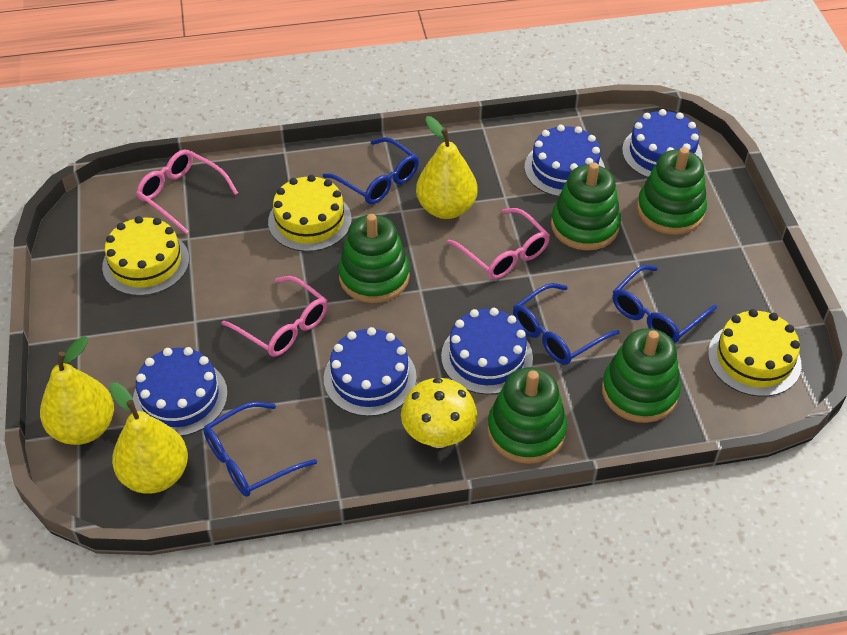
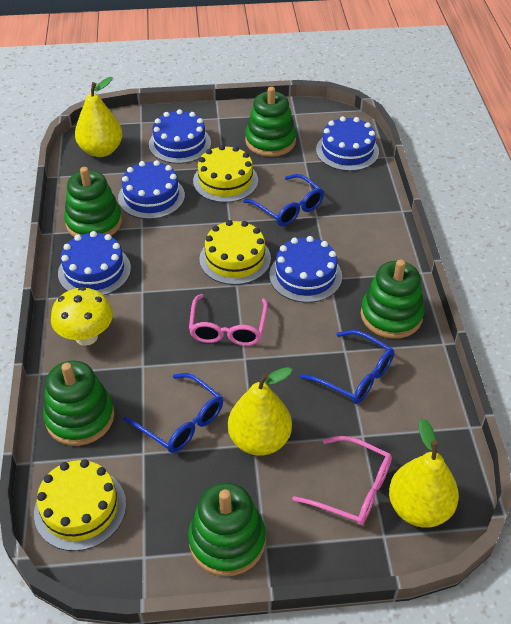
blue glasses: [203,402,317,497] [323,137,419,204] [513,283,620,365] [612,265,717,343] = 4 -> [123,373,223,453] [243,174,324,226] [300,330,394,404] = 3
pink glasses: [136,149,238,234] [222,276,328,357] [447,208,550,279] = 3 -> [189,294,268,346] [292,436,392,525] = 2

